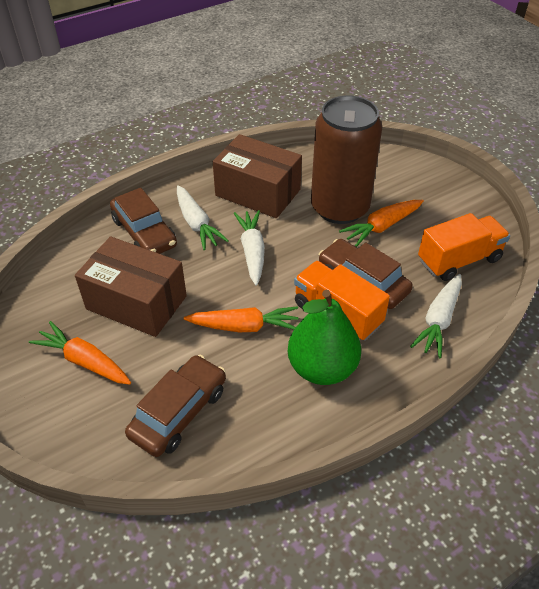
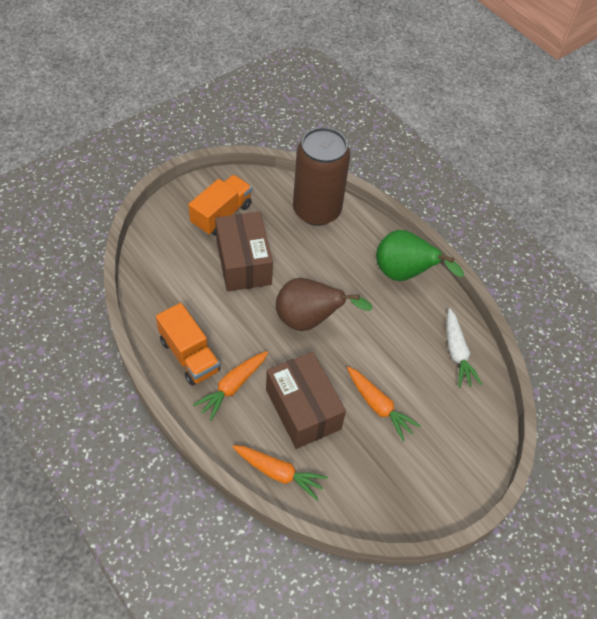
brown car: [110,188,177,254] [125,355,226,457] [319,239,413,309] = 3 -> none = 0
brown pear: none = 0 -> [276,278,373,331] = 1
white carrot: [177,185,229,250] [234,210,265,285] [410,274,462,358] = 3 -> [447,308,483,388] = 1

